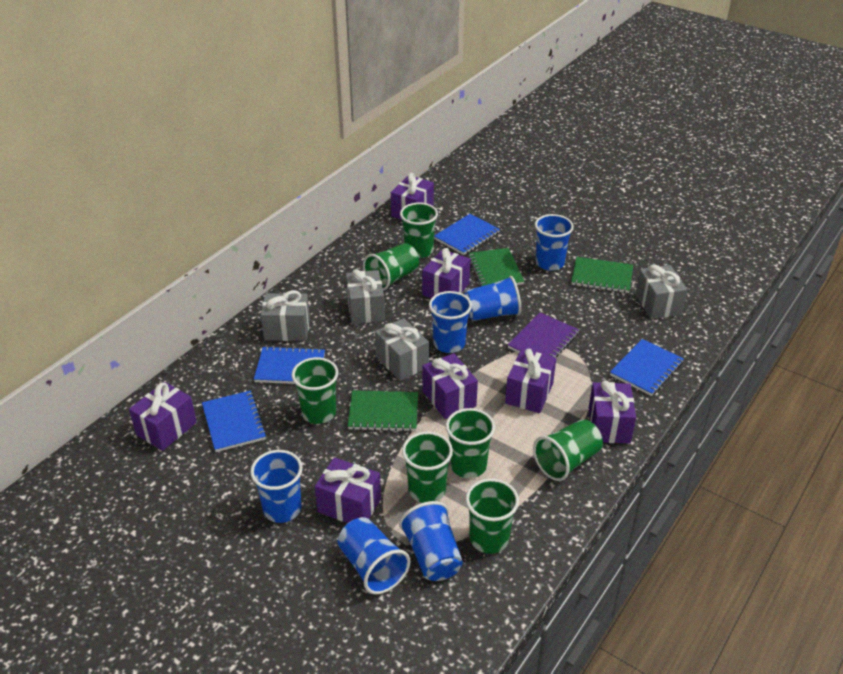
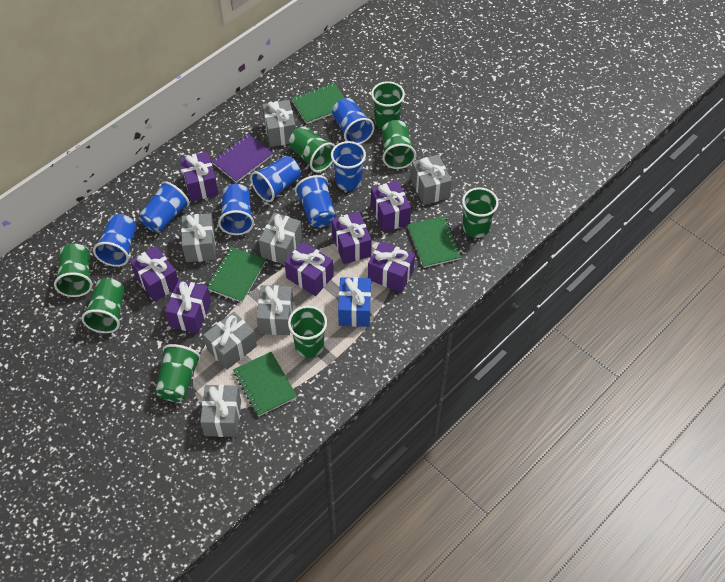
blue cup: [250,450,303,523] [338,517,410,594] [399,501,463,581] [429,291,472,353] [464,276,521,321] [535,214,574,271] = 6 -> [93,214,137,267] [139,181,190,233] [218,184,254,235] [250,156,301,202] [295,175,336,227] [331,141,366,191] [332,98,375,144] = 7
blue gift: none = 0 -> [338,277,371,327] = 1
blue notebook: [202,390,267,452] [254,346,325,384] [434,214,500,255] [610,339,684,396] = 4 -> none = 0
green cup: [292,357,338,424] [363,243,419,291] [400,202,438,258] [402,432,453,503] [446,408,495,478] [466,478,519,554] [533,419,603,481] = 7 -> [54,243,93,297] [82,278,125,333] [155,344,201,402] [288,306,327,358] [289,126,335,172] [371,81,405,129] [382,120,416,169] [462,187,499,238] = 8
green notebook: [348,390,418,432] [468,248,524,287] [571,257,633,293] = 3 -> [207,247,266,303] [233,352,297,417] [291,83,345,124] [408,216,461,268] = 4
grey gift: [261,290,310,341] [346,269,385,324] [375,318,429,381] [635,264,687,319] = 4 -> [181,213,216,262] [200,385,241,437] [203,312,257,370] [256,285,293,335] [259,213,302,265] [262,100,296,147] [411,155,452,205] = 7

